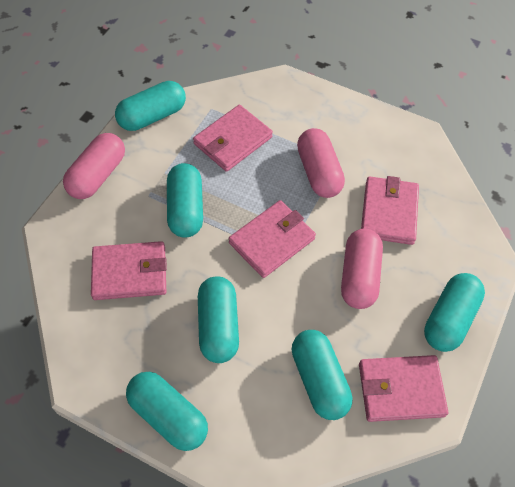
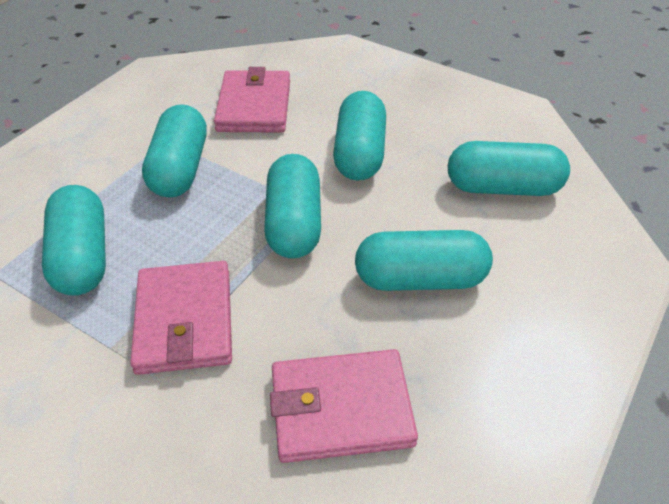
pink capsule: [63,133,125,199] [297,128,345,198] [341,229,383,309] = 3 -> none = 0
pink wallet: [91,241,167,300] [193,105,273,172] [229,200,316,278] [359,355,448,422] [361,176,419,245] = 5 -> [130,261,232,375] [214,67,290,133] [270,349,418,463] = 3

